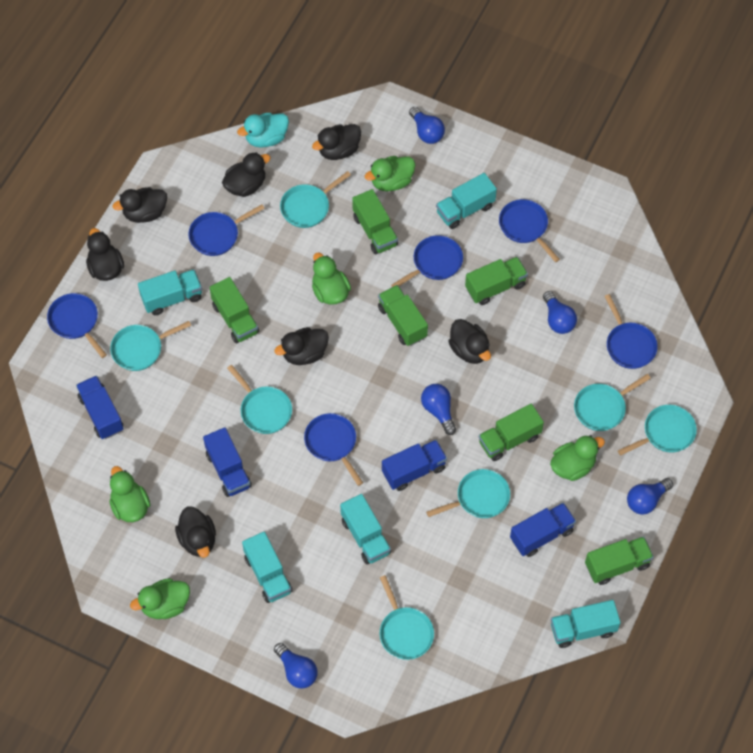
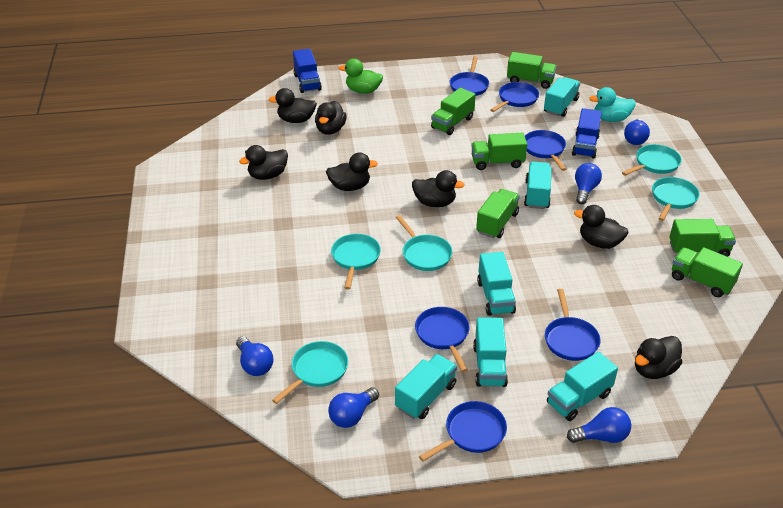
blue truck: [76,375,123,439] [203,427,252,497] [382,440,447,491] [510,503,576,557] = 4 -> [293,49,322,93] [572,108,602,159] = 2
green duck: [109,466,150,522] [130,578,190,619] [312,253,351,305] [365,156,415,191] [550,435,605,481] = 5 -> [339,59,383,94] = 1
turquoise pan: [110,321,191,371] [227,365,292,434] [280,171,351,228] [380,575,434,660] [426,469,510,518] [574,374,651,431] [618,405,697,456] = 7 -> [272,341,348,404] [331,234,381,290] [395,215,452,271] [622,144,682,176] [652,177,700,221] = 5
turquoise truck: [138,269,202,315] [242,532,293,603] [340,494,391,564] [436,173,497,229] [551,600,621,648] = 5 -> [395,354,457,419] [473,317,508,387] [477,252,516,316] [524,162,551,209] [544,77,580,117] [547,352,618,421] = 6

